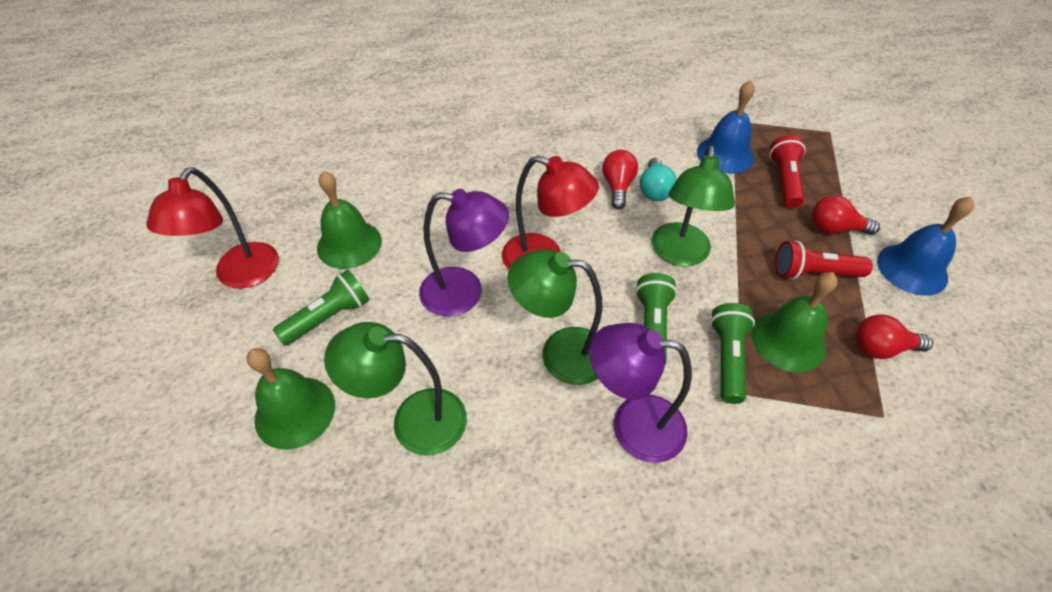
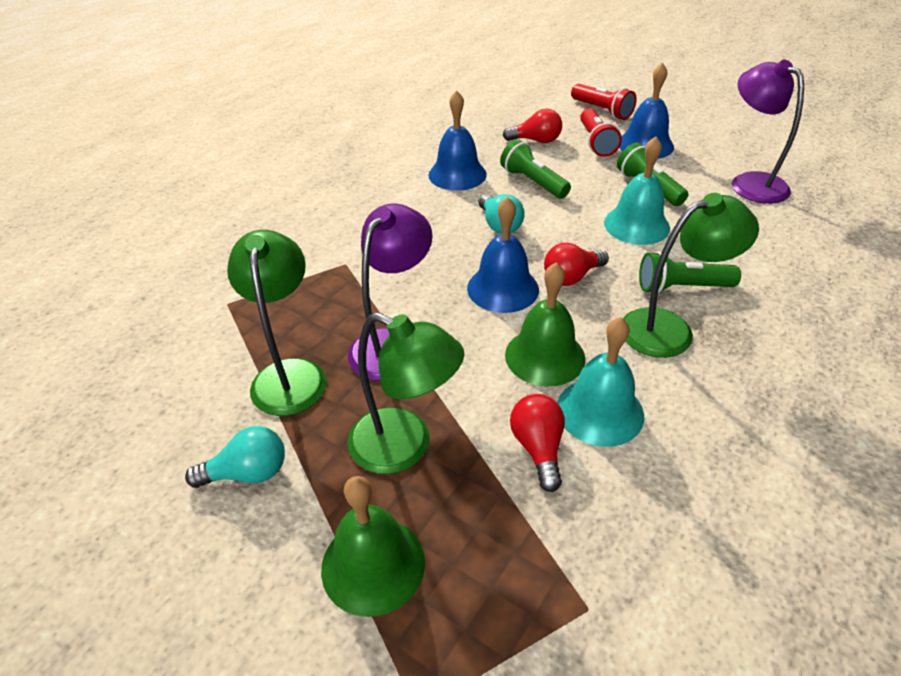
blue bell: [697,80,755,174] [877,196,974,296] = 2 -> [428,90,487,191] [467,197,539,313] [619,62,674,159] = 3
green bell: [247,348,335,450] [317,171,382,269] [751,272,838,373] = 3 -> [321,476,425,617] [505,262,585,387] = 2
red lamp: [146,167,279,289] [502,155,599,270] = 2 -> none = 0
turquoise bell: none = 0 -> [557,317,644,447] [604,136,670,245] = 2
turquoise light bulb: [640,158,677,201] = 1 -> [185,426,285,488] [478,194,525,234] = 2

